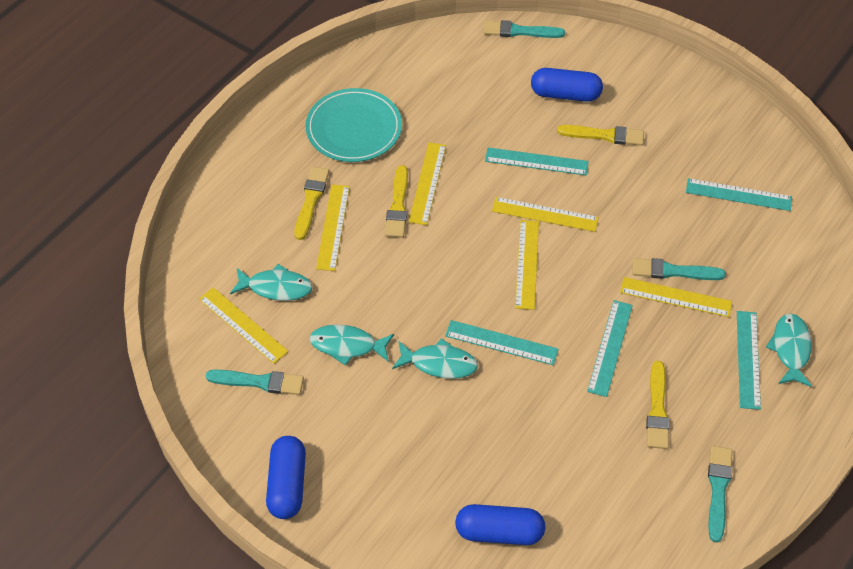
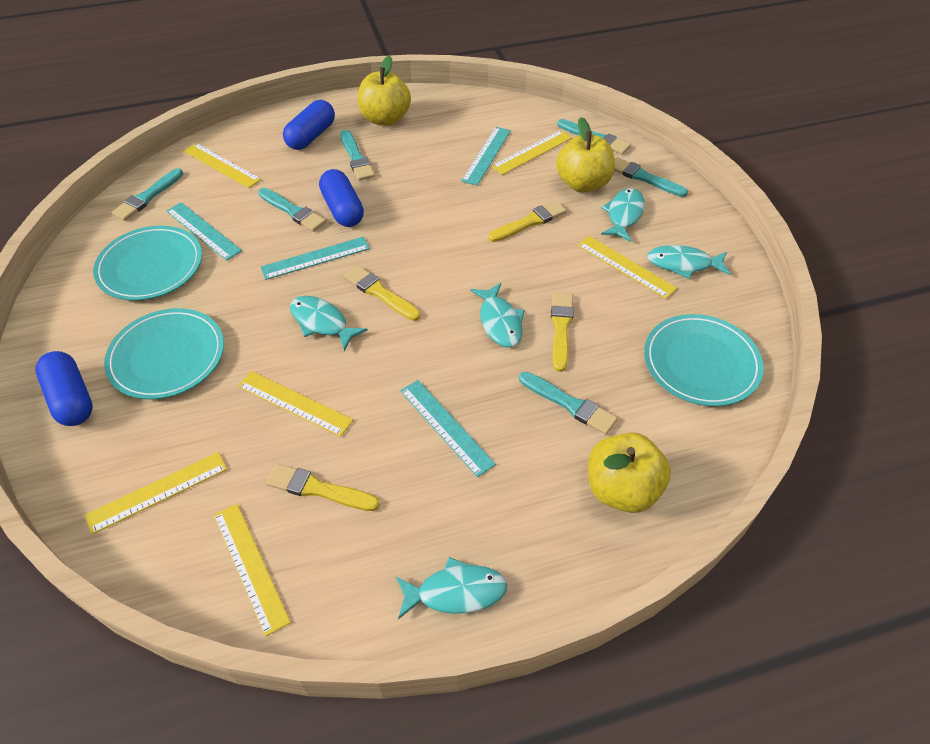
turquoise brush: [206,370,304,395] [483,20,565,38] [632,258,726,280] [708,446,732,543] = 4 -> [111,168,183,221] [258,188,326,232] [340,130,375,181] [519,372,618,435] [557,119,631,154] [614,157,688,197] = 6
turquoise fish: [230,264,313,301] [310,325,394,366] [392,338,478,379] [766,313,812,387] = 4 -> [290,296,368,351] [396,557,507,619] [470,283,525,347] [601,188,645,242] [647,245,730,279] = 5
turquoise plate: [306,88,402,162] = 1 -> [93,226,202,301] [104,308,224,399] [644,314,764,406] = 3
turquoise ruler: [445,320,559,365] [485,147,589,175] [587,300,633,397] [686,178,792,211] [737,311,761,410] = 5 -> [166,202,242,261] [261,237,370,280] [400,380,496,477] [461,127,511,186] = 4
yellow apple: none = 0 -> [358,55,411,126] [556,117,615,193] [588,432,671,513] = 3

